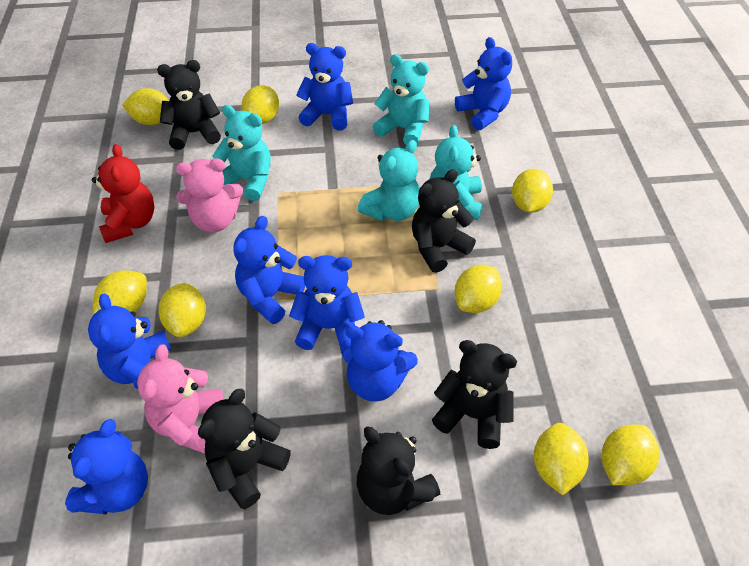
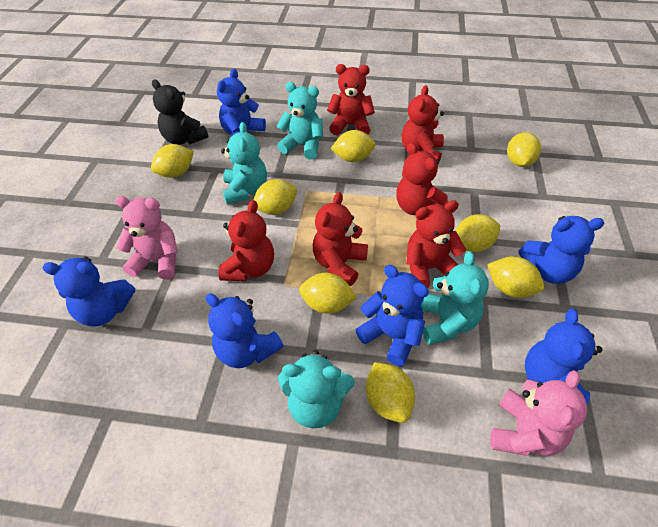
black teddy bear: [157,60,221,150] [198,389,291,509] [357,426,440,515] [412,169,476,273] [432,340,517,449] = 5 -> [152,79,209,145] = 1
blue teddy bear: [65,419,148,514] [88,294,171,389] [233,216,305,324] [289,255,365,350] [296,43,353,131] [340,320,418,402] [455,37,512,130] = 7 -> [42,256,135,327] [206,293,284,368] [217,69,266,137] [356,265,429,366] [518,216,604,284] [525,309,603,406] = 6
red teddy bear: [92,144,155,243] = 1 -> [218,200,274,281] [313,192,368,286] [327,64,375,135] [396,143,448,215] [402,85,444,162] [406,200,466,288] = 6

